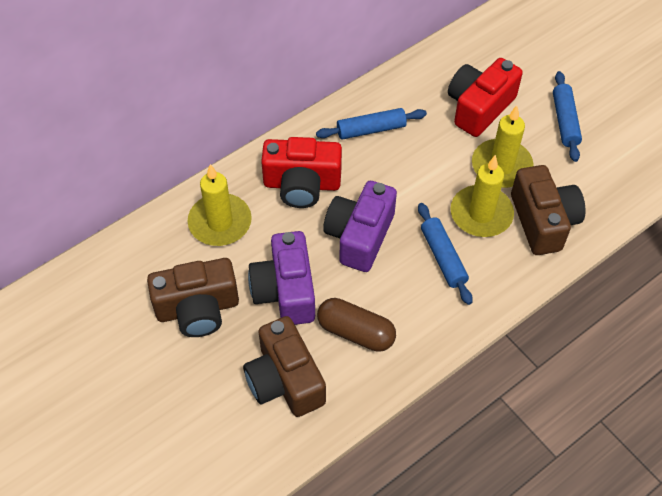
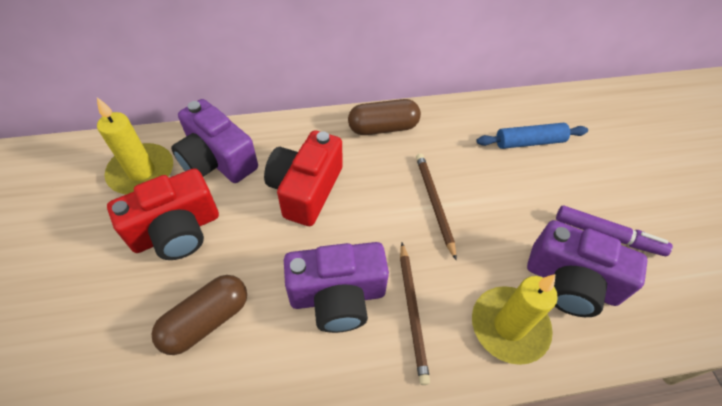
blue rolling pin: [316,108,427,140] [418,203,473,305] [553,71,582,162] = 3 -> [477,123,588,149] = 1
brown camera: [147,258,239,337] [243,316,326,417] [511,165,585,255] = 3 -> none = 0
brown capsule: [317,298,396,352] = 1 -> [151,275,247,355] [348,99,421,135] = 2
brown pencil: none = 0 -> [400,243,430,385] [416,153,456,260] = 2
purple camera: [248,231,315,325] [323,181,397,272] = 2 -> [171,99,258,183] [284,242,389,333] [527,220,648,317] = 3
purple marker: none = 0 -> [556,206,673,256] = 1
yellow candle: [188,164,252,246] [450,155,514,237] [472,105,534,188] = 3 -> [97,97,173,194] [472,274,558,365] = 2

